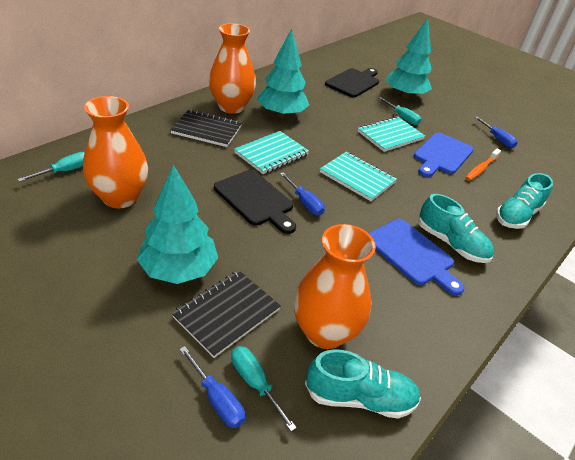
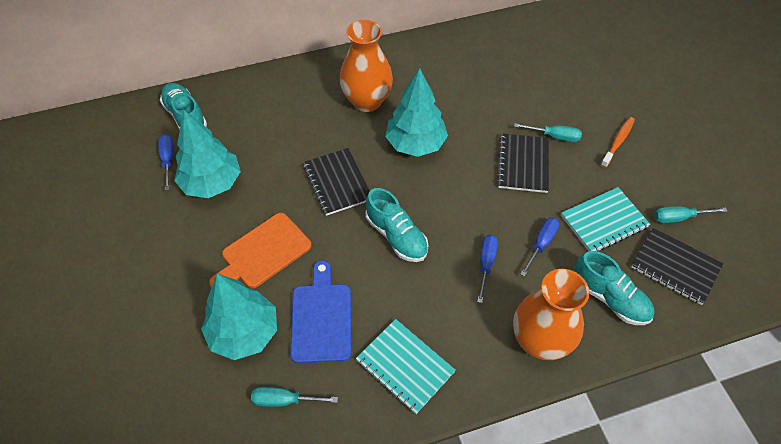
black cutting board: [214,170,296,234] [325,68,379,98] = 2 -> none = 0
black notebook: [170,110,242,147] [172,271,281,358] = 2 -> [303,148,370,216] [496,133,549,193] [631,228,723,305] = 3
blue cutting board: [369,219,464,296] [414,132,474,177] = 2 -> [290,260,352,363] = 1
orange cutting board: none = 0 -> [209,213,312,288] = 1
orange vase: [83,96,148,208] [209,23,256,114] [294,224,376,349] = 3 -> [339,20,393,112] [513,269,590,360] = 2
turquoise notebook: [234,131,309,174] [320,152,397,201] [358,116,425,152] = 3 -> [356,319,456,414] [561,187,650,251] = 2

